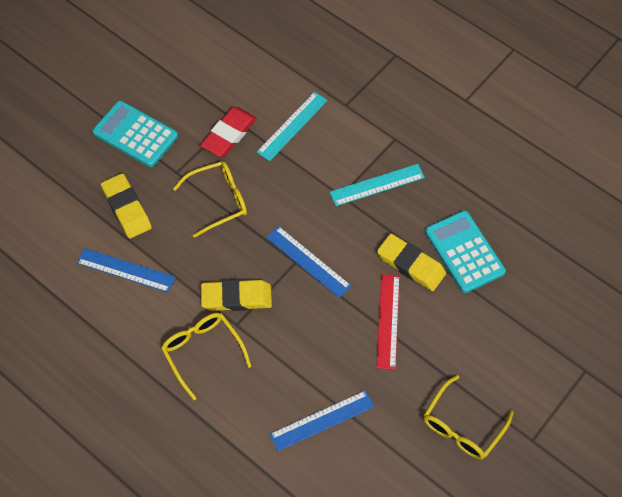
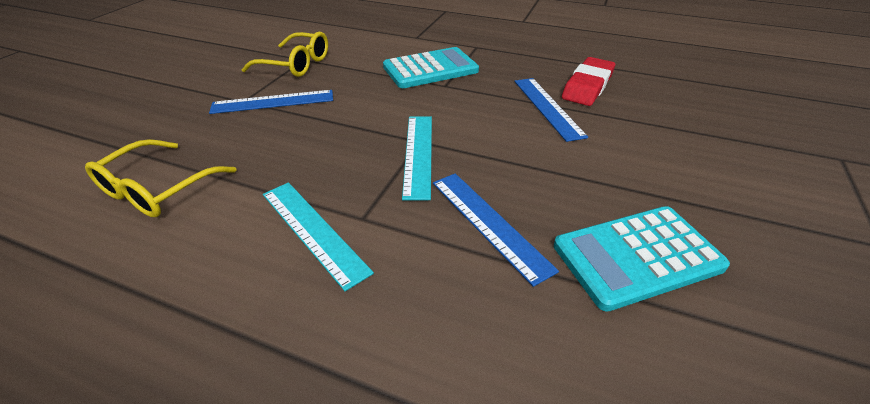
red ruler: [376,274,400,370] = 1 -> none = 0
yellow eraser: [101,173,152,238] [201,280,272,311] [377,234,446,291] = 3 -> none = 0
yellow glasses: [161,313,252,400] [173,161,247,238] [424,375,514,459] = 3 -> [85,139,237,217] [242,32,328,77] = 2

